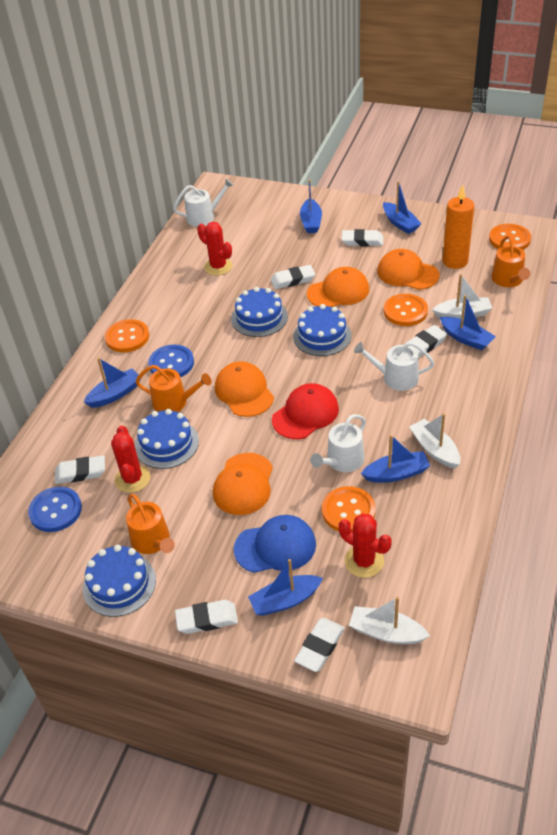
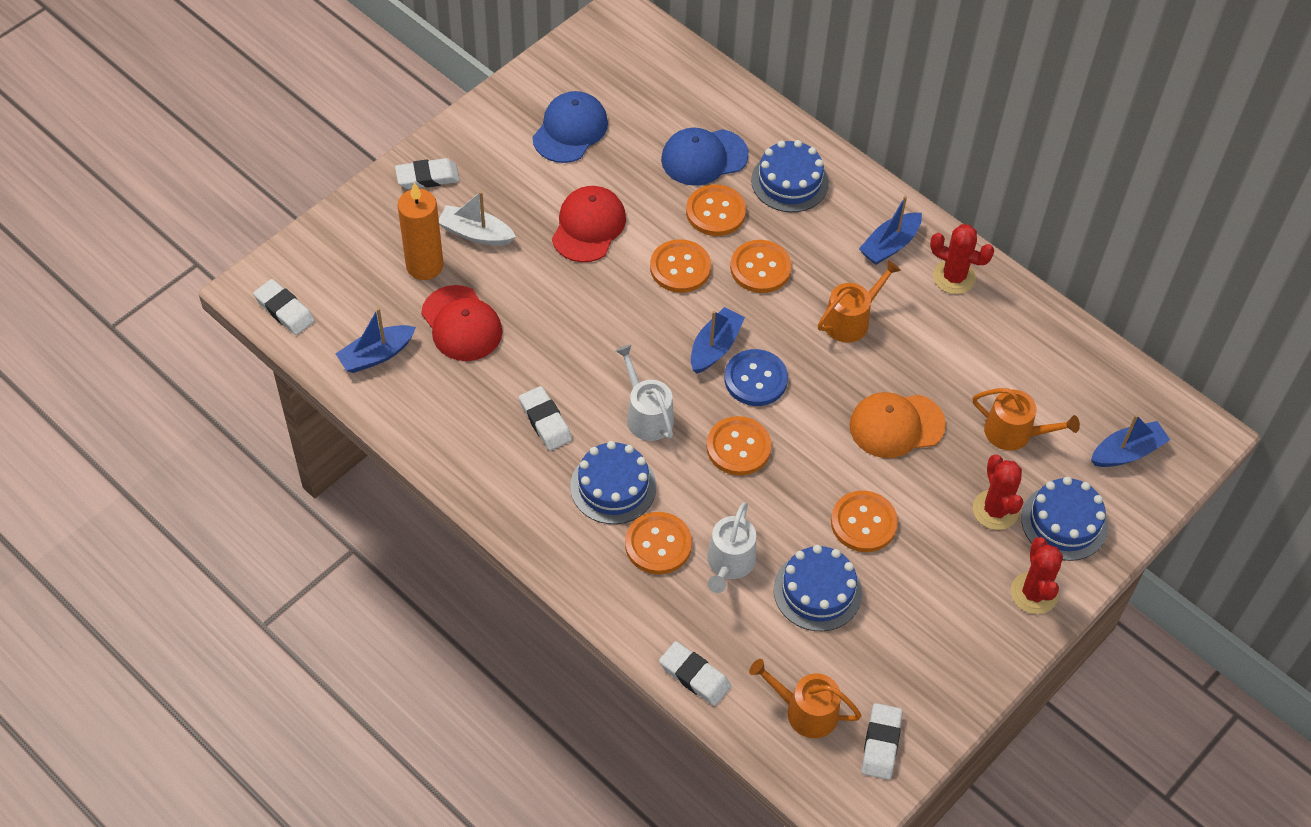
blue boat: [84,358,142,408] [248,559,323,616] [300,179,322,233] [361,435,430,483] [383,181,422,234] [440,295,496,350] = 6 -> [335,308,416,373] [691,307,745,374] [859,196,922,265] [1091,414,1170,467] = 4
blue button: [28,487,82,532] [148,345,194,377] = 2 -> [724,349,788,406] = 1
blue cap: [234,515,316,573] = 1 -> [532,91,608,163] [661,128,749,186] = 2
orange button: [105,319,149,353] [322,486,376,531] [384,294,428,326] [489,224,531,250] = 4 -> [625,512,692,574] [650,239,711,293] [686,184,746,236] [706,416,772,476] [730,240,792,293] [831,491,898,552] = 6
orange cap: [213,453,273,515] [215,361,274,417] [307,267,369,307] [377,249,439,290] = 4 -> [849,392,946,458] = 1
red cap: [272,383,339,439] = 1 -> [421,285,502,361] [552,186,626,262] = 2
white boat: [349,597,430,644] [409,413,460,469] [432,274,492,319] = 3 -> [439,191,516,246] = 1
white eraser: [55,455,105,484] [175,600,238,634] [271,265,315,289] [294,618,345,672] [342,229,383,246] [404,325,447,358] = 6 -> [253,279,315,335] [395,158,460,189] [519,386,572,451] [659,641,731,706] [861,703,902,780] = 5
white watering can: [173,179,234,227] [310,414,366,472] [354,342,435,391] = 3 -> [615,345,674,441] [707,502,756,593] = 2

